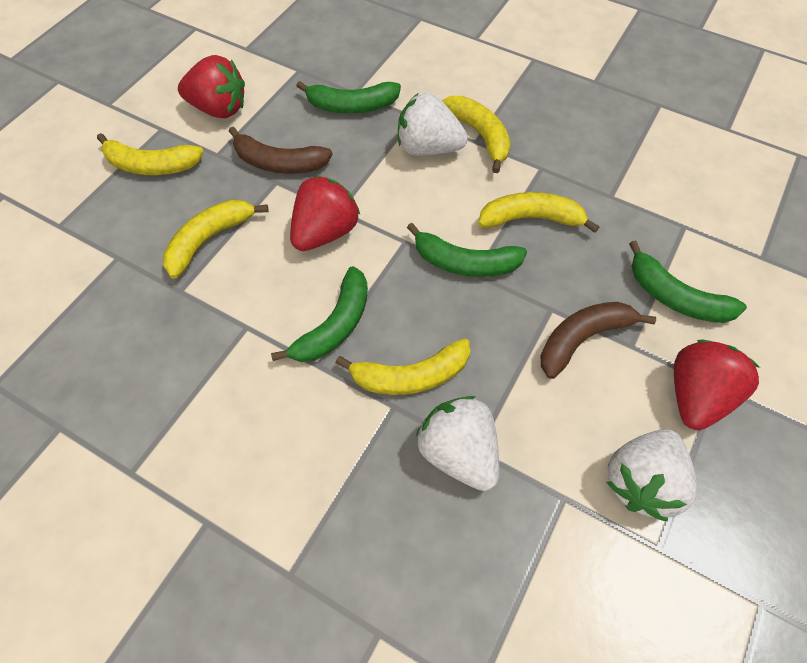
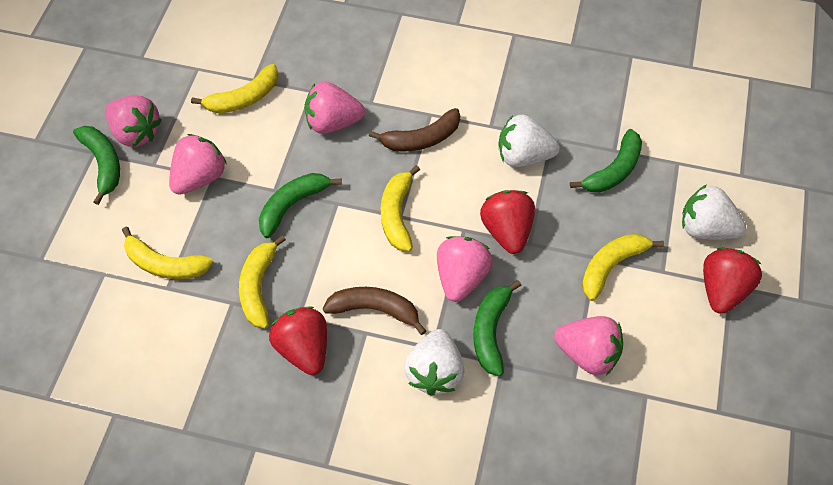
pink strawberry: none = 0 -> [105,95,162,147] [169,134,227,195] [304,81,365,134] [437,236,493,302] [554,316,623,375] = 5

